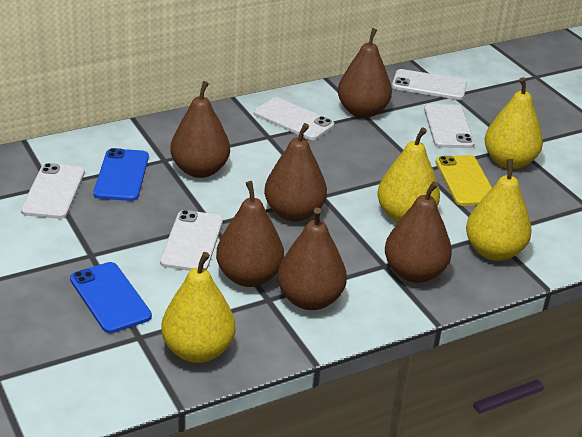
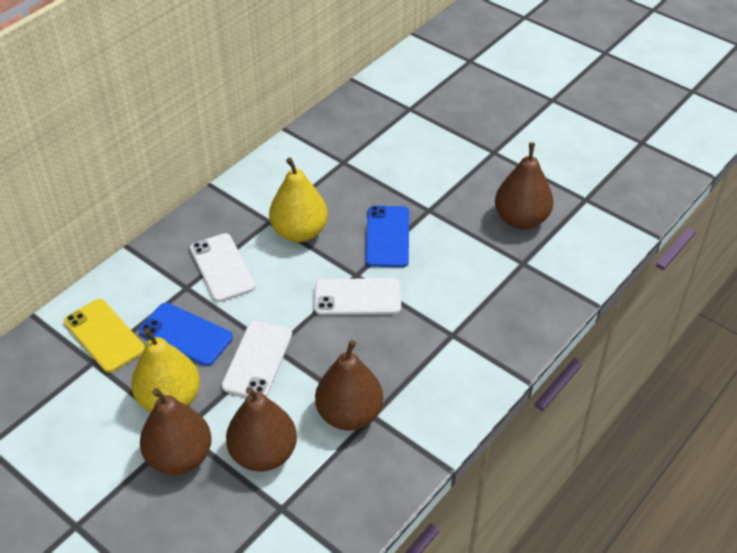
brown pear: [170,81,230,178] [216,181,284,287] [264,123,327,222] [277,208,347,310] [338,28,392,118] [385,181,452,283] = 6 -> [140,388,212,475] [226,387,297,472] [315,340,383,431] [495,142,554,229] = 4
white phone: [21,163,85,219] [160,210,223,271] [254,97,334,140] [392,69,467,100] [424,104,475,148] = 5 -> [190,233,255,302] [221,321,292,397] [315,278,401,315] = 3
yellow pear: [161,252,235,363] [377,127,440,222] [466,159,532,261] [485,77,543,169] = 4 -> [131,328,200,412] [269,158,328,242] = 2

